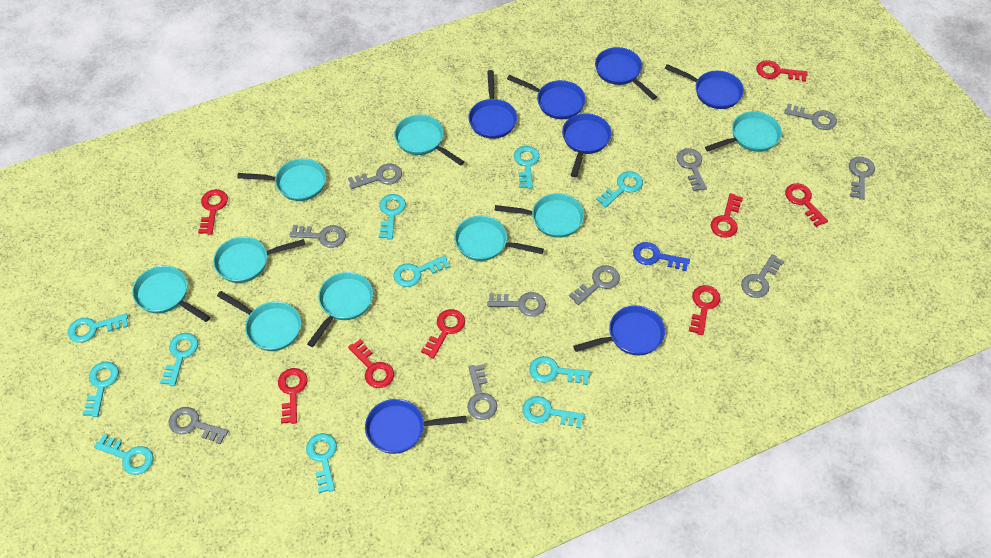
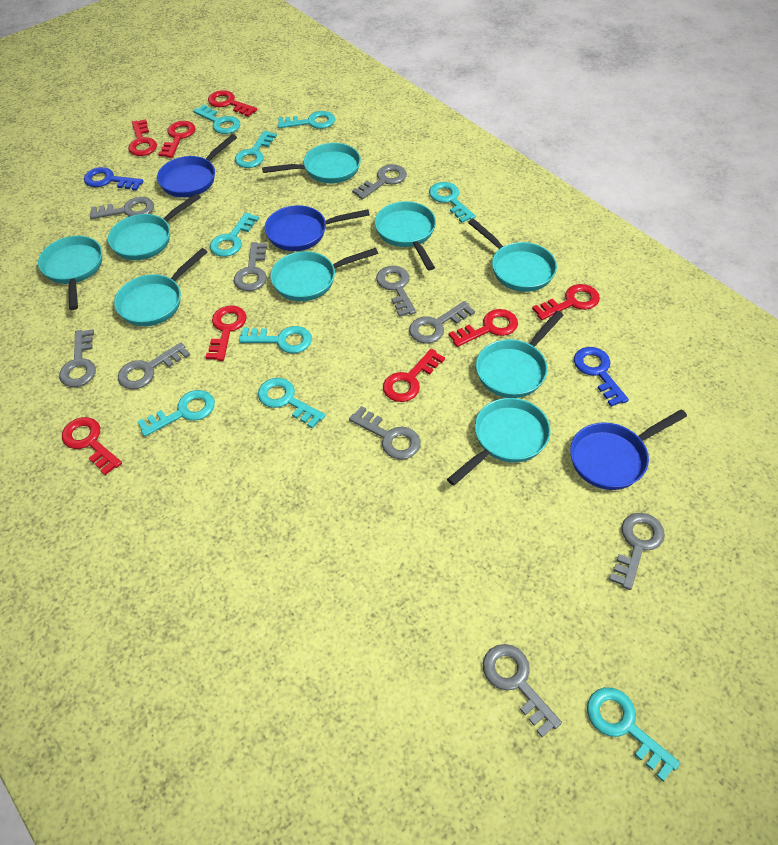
blue key: [633,242,690,271] = 1 -> [84,167,143,191] [574,347,629,407] = 2
blue pan: [365,399,467,454] [468,70,517,139] [507,75,586,119] [562,113,612,177] [573,305,665,355] [595,47,657,100] [665,64,744,109] = 7 -> [157,134,237,198] [265,205,370,251] [570,409,687,490] = 3
turquoise key: [68,313,128,343] [82,362,119,417] [94,434,153,475] [160,333,198,386] [306,433,337,493] [379,194,406,240] [394,255,450,287] [514,146,540,189] [522,396,585,429] [529,356,590,385] [596,171,643,208] = 11 -> [137,390,215,437] [193,105,240,134] [210,212,259,257] [235,131,277,168] [239,326,312,353] [258,378,325,429] [278,111,335,129] [429,182,476,223] [587,687,680,781] = 9

